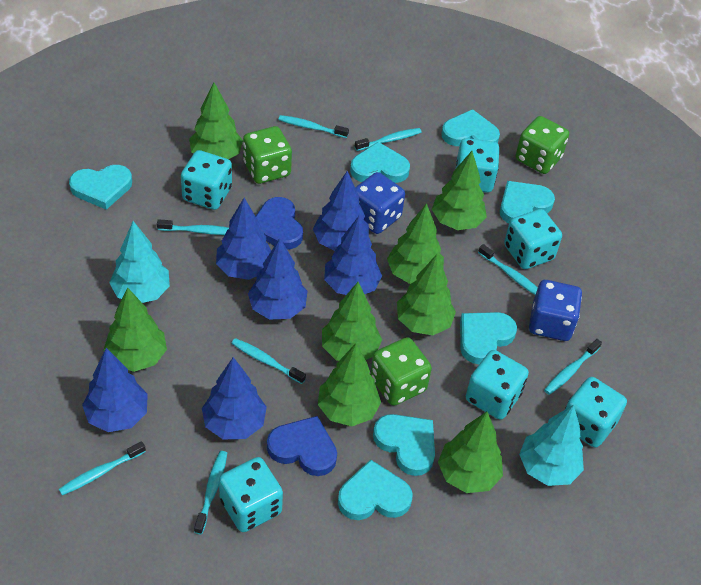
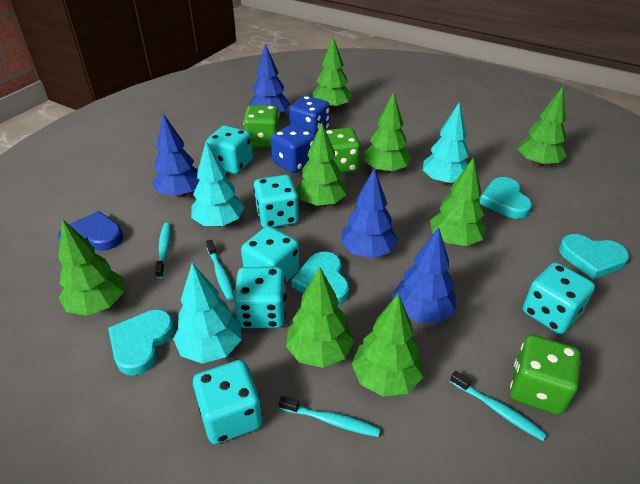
blue heart: [256,197,303,249] [267,416,337,476] = 2 -> [58,211,123,251] = 1
blue tree: [82,348,148,432] [202,357,267,439] [216,198,271,280] [248,238,308,320] [313,171,369,251] [324,216,382,295] = 6 -> [152,114,200,198] [250,44,290,113] [341,168,398,258] [392,227,456,323] = 4
turquoise heart: [69,165,132,210] [338,459,412,520] [350,142,410,183] [373,414,435,476] [441,109,500,146] [460,312,517,364] [500,181,555,223] = 7 -> [108,309,175,376] [291,252,349,305] [480,177,532,219] [559,234,629,279] = 4
turquoise toothbrush: [59,441,146,495] [157,219,229,235] [194,451,227,534] [231,338,306,384] [278,115,349,138] [354,128,421,151] [478,244,538,295] [544,339,602,395] = 8 -> [155,223,171,279] [206,240,234,301] [279,396,380,437] [450,371,547,441] = 4
turquoise tree: [109,221,170,303] [519,405,584,486] = 2 -> [173,263,241,364] [191,141,245,227] [423,102,469,185] = 3

